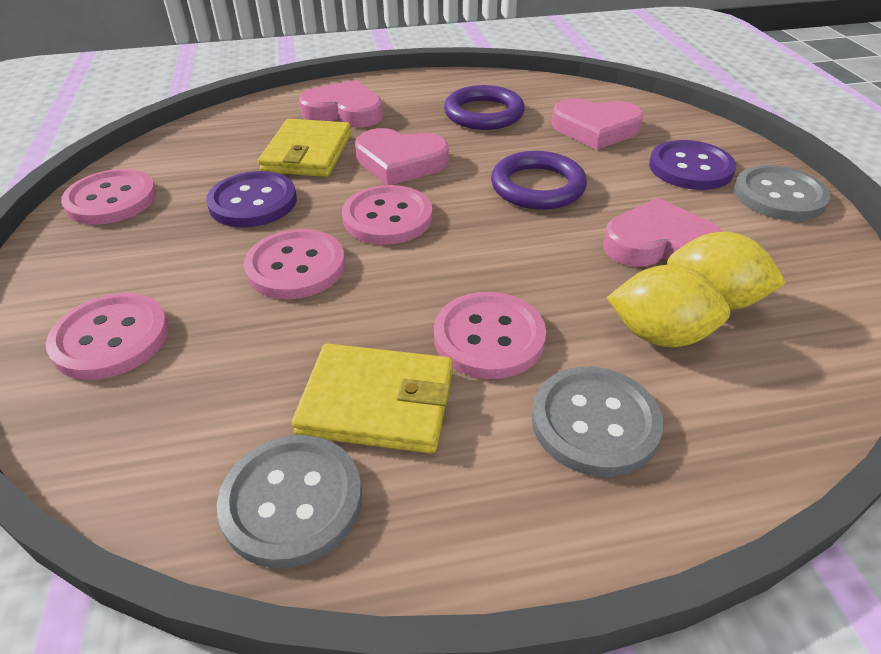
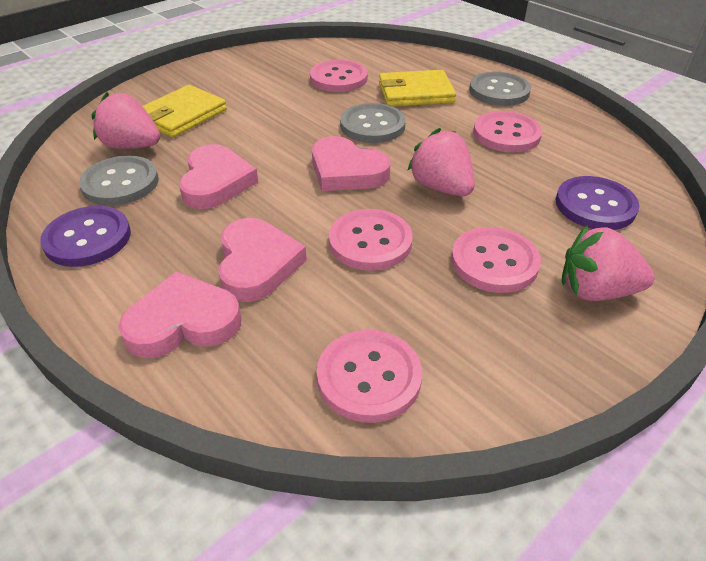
pink strawberry: none = 0 -> [91,92,160,149] [407,128,475,196] [562,225,655,301] = 3
purple ring: [444,85,525,130] [491,151,587,210] = 2 -> none = 0
yellow lemon: [606,265,730,347] [667,232,786,310] = 2 -> none = 0

